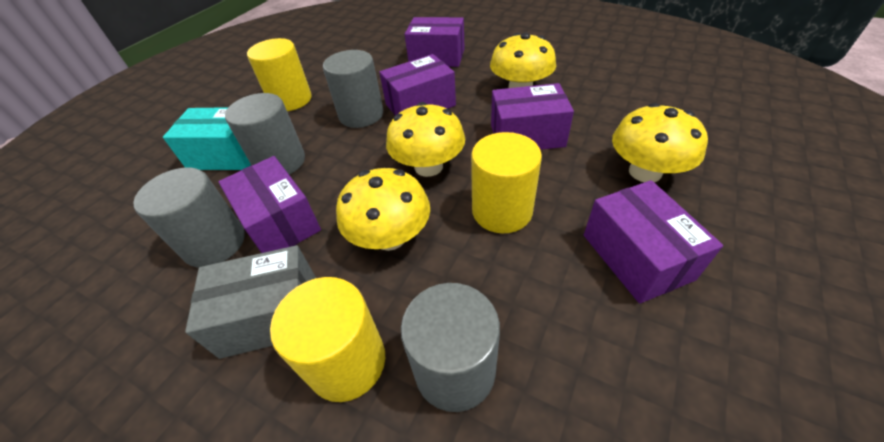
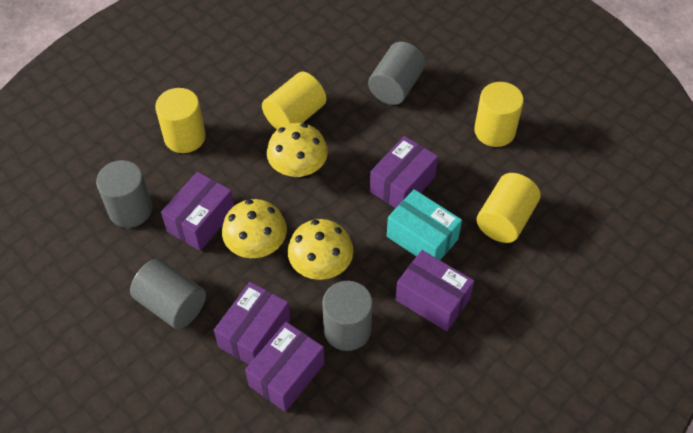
grey box: [185,245,316,359] = 1 -> none = 0
yellow cylinder: [247,38,312,111] [270,277,385,402] [471,132,542,233] = 3 -> [155,88,206,153] [262,72,326,130] [474,82,524,147] [477,173,541,243] = 4
yellow mushroom: [336,168,430,251] [386,102,465,177] [490,33,556,88] [612,103,708,182] = 4 -> [222,199,287,258] [267,123,328,177] [288,219,353,280] = 3

